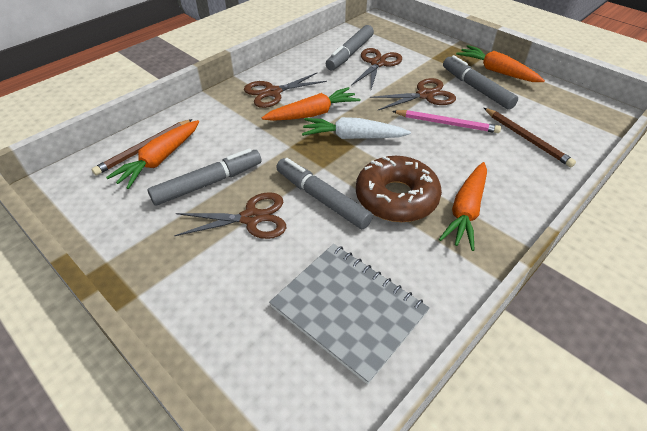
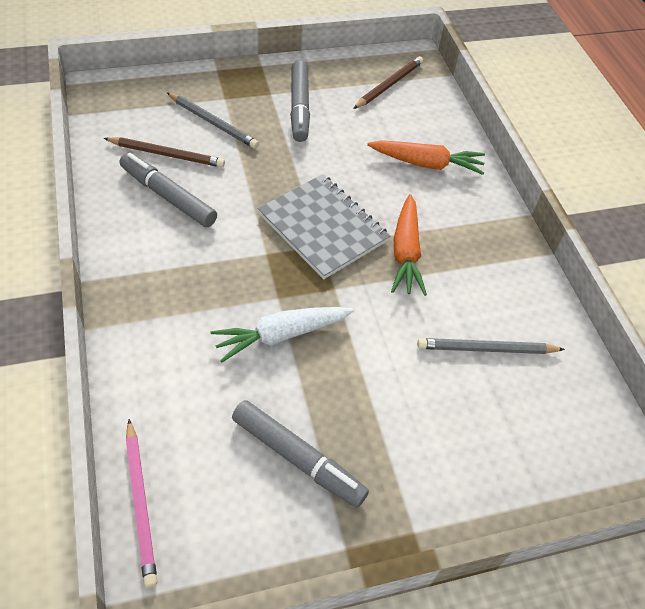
brown donut: [356,156,442,222] = 1 -> none = 0
brown scissors: [174,192,286,239] [244,73,327,108] [351,48,402,89] [370,78,456,110] = 4 -> none = 0
grey marker: [148,148,262,206] [276,158,373,229] [326,25,374,70] [443,55,518,110] = 4 -> [119,153,217,227] [232,400,369,508] [290,61,310,142] = 3
grey pencil: none = 0 -> [167,92,259,149] [417,338,565,354] = 2
orange carrot: [106,120,199,189] [262,87,360,121] [439,162,487,251] [456,45,545,82] = 4 -> [367,140,485,175] [391,194,427,296] = 2

